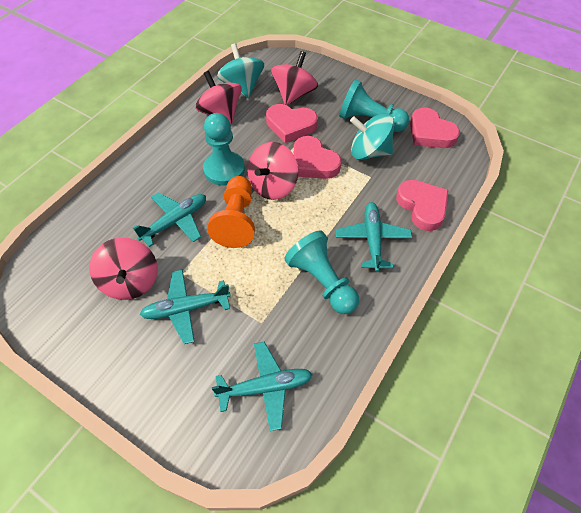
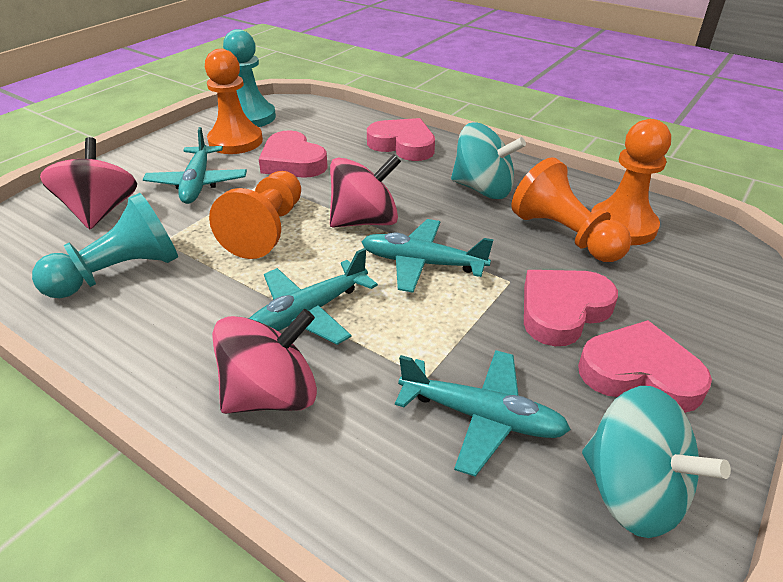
orange pawn: [207,176,255,248] = 1 -> [205,49,263,154] [209,171,301,259] [511,157,631,262] [591,119,671,245] = 4
pink spinning top: [89,238,158,300] [195,71,242,125] [247,142,298,200] [271,51,318,105] = 4 -> [40,137,137,229] [212,309,317,414] [330,154,401,228] = 3
turquoise pawn: [203,113,245,186] [284,230,359,314] [339,79,409,132] = 3 -> [32,193,178,298] [223,29,276,127] = 2

